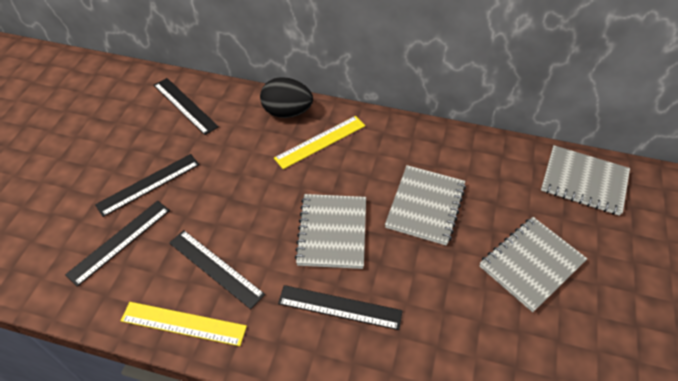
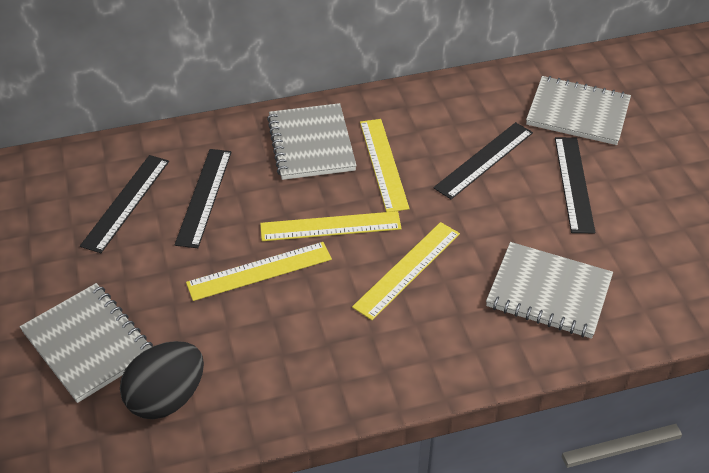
black ruler: [65,201,170,287] [95,154,199,217] [154,78,219,135] [169,230,265,309] [278,285,403,330] = 5 -> [80,155,169,253] [175,149,232,248] [433,122,533,199] [555,137,595,233] = 4
yellow ruler: [121,302,247,346] [274,116,365,169] = 2 -> [186,242,332,301] [260,211,402,241] [352,222,460,320] [360,119,410,212] = 4

